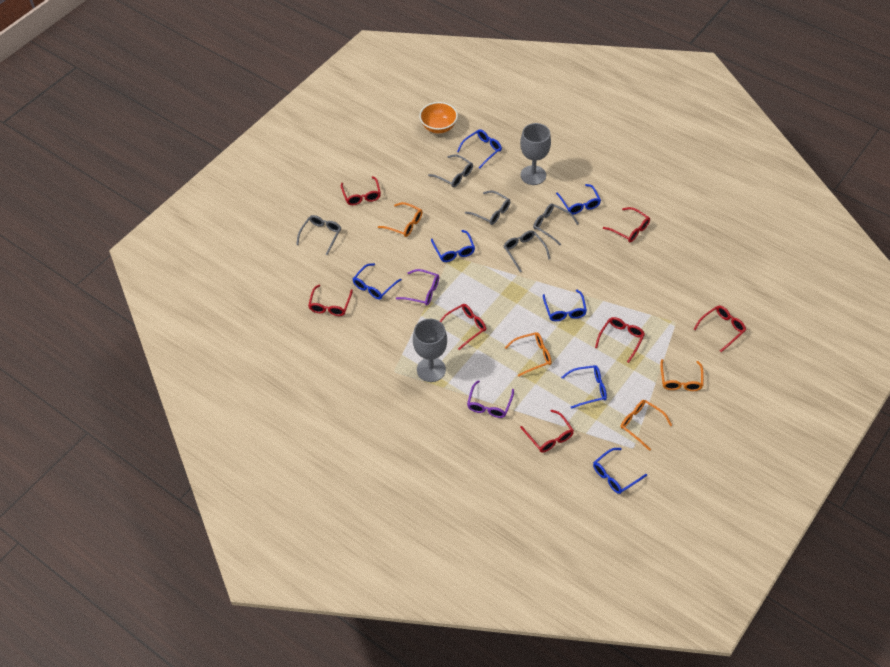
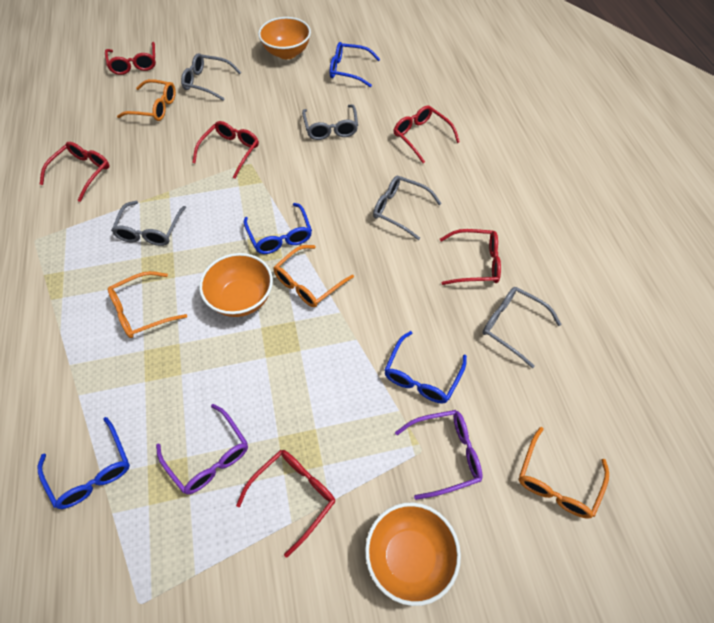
blue glasses: [353,263,402,300] [431,230,475,262] [457,129,502,168] [543,290,587,321] [556,184,601,214] [561,365,607,409] [593,448,647,494] = 7 -> [38,417,130,509] [243,203,312,254] [330,42,380,87] [384,331,467,404] = 4
grey goblet: [413,319,447,382] [520,123,551,185] = 2 -> none = 0
orange bowl: [419,102,458,133] = 1 -> [199,253,273,317] [258,17,311,59] [365,502,461,606] = 3
red glasses: [308,285,353,316] [341,176,381,205] [440,304,486,350] [520,410,574,453] [595,317,645,363] [603,207,650,242] [693,306,746,352] = 7 -> [40,142,110,202] [105,42,156,75] [192,121,259,179] [236,450,335,557] [394,106,460,163] [440,229,501,285] = 6

